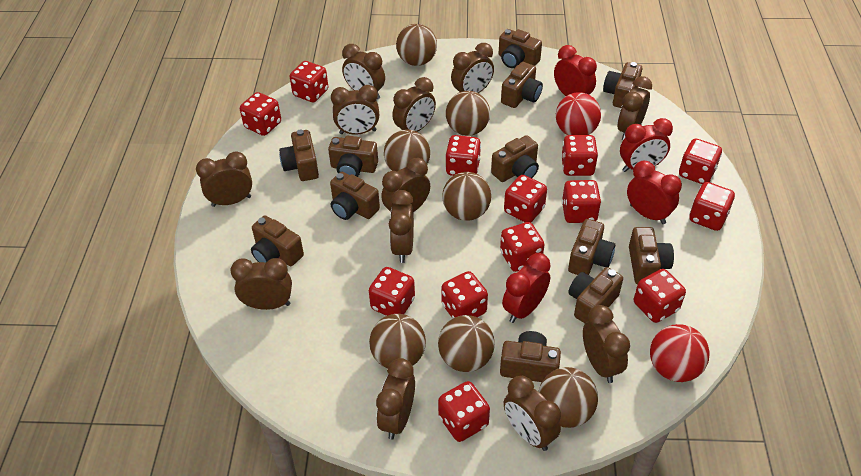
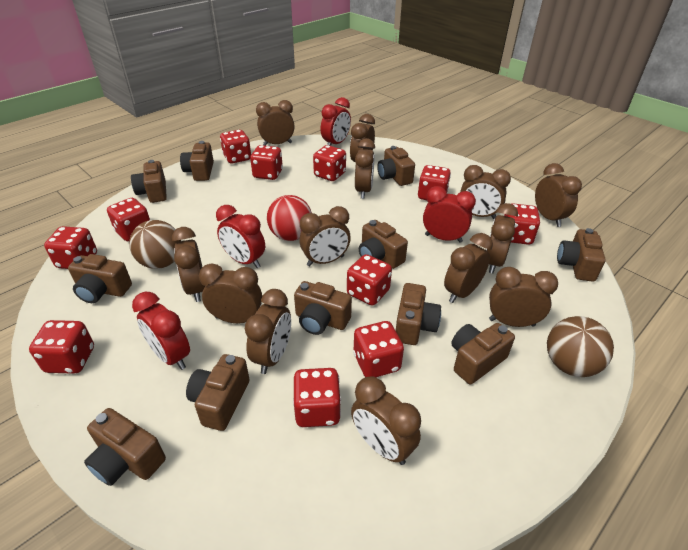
brown ball: [369,314,426,369] [384,130,430,171] [396,24,437,66] [438,315,495,372] [442,172,491,221] [446,91,490,136] [538,367,598,428] = 7 -> [129,220,181,269] [547,316,614,377] = 2
brown camera: [251,216,304,266] [279,129,319,181] [328,136,378,177] [330,172,380,220] [491,135,539,182] [499,29,542,68] [500,331,561,382] [501,62,543,108] [568,219,615,275] [568,267,623,323] [603,62,642,108] [629,227,674,284] = 12 -> [68,254,132,303] [84,408,166,486] [131,160,167,203] [180,141,214,181] [186,354,250,431] [294,281,352,335] [359,220,408,269] [377,146,415,186] [396,283,441,345] [451,323,515,384] [557,228,606,282] = 11
brown clock: [196,151,252,207] [231,258,292,310] [331,85,379,135] [342,44,385,99] [376,358,415,440] [381,158,430,212] [389,190,414,263] [392,77,436,132] [451,43,494,93] [503,376,561,451] [583,305,630,383] [617,76,652,140] = 12 -> [172,227,206,302] [199,263,262,324] [245,289,291,374] [256,100,295,146] [300,206,351,266] [350,114,375,162] [351,376,421,465] [355,138,375,199] [444,233,493,303] [460,165,511,219] [486,203,518,274] [489,267,558,327] [535,163,582,227] = 13
red ball: [556,92,601,135] [650,324,710,382] = 2 -> [267,195,312,241] = 1
red dice: [240,92,281,136] [290,61,328,102] [369,267,415,316] [438,381,490,442] [441,271,488,318] [445,135,481,176] [500,222,544,272] [504,175,547,222] [561,135,598,176] [562,180,601,223] [634,269,686,323] [679,138,722,184] [689,182,735,231] = 13 -> [29,320,94,374] [44,226,97,269] [107,198,150,241] [220,130,251,164] [250,145,283,180] [293,368,341,427] [313,145,346,181] [347,254,392,306] [353,321,404,377] [418,165,451,200] [504,203,540,245] = 11

